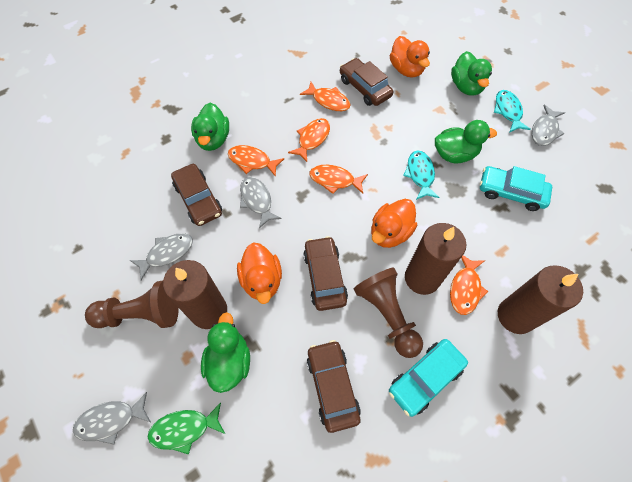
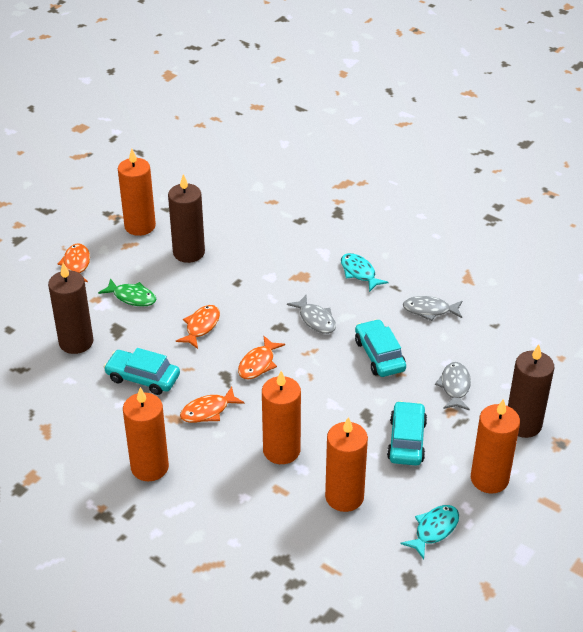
brown car: [171,164,222,226] [303,236,348,311] [307,340,361,433] [340,58,394,106] = 4 -> none = 0
brown pawn: [85,280,179,328] [354,267,423,358] = 2 -> none = 0
green duck: [191,103,229,151] [201,312,250,393] [435,120,497,163] [451,51,492,96] = 4 -> none = 0
grey fish: [73,392,151,445] [130,233,193,280] [240,177,282,229] [532,105,565,146] = 4 -> [287,295,336,334] [403,296,462,321] [435,362,471,411] = 3
orange candle: none = 0 -> [118,148,156,236] [123,387,169,481] [262,371,301,464] [325,417,368,512] [471,399,520,494] = 5
orange duck: [237,243,282,304] [371,199,417,248] [390,36,430,78] = 3 -> none = 0
orange fish: [228,145,284,177] [288,118,330,162] [300,82,351,111] [310,165,368,194] [450,255,488,315] = 5 -> [58,243,90,282] [176,305,220,349] [180,387,245,423] [238,336,285,379] = 4
turquoise car: [389,339,468,417] [480,166,552,211] = 2 -> [104,348,180,395] [355,319,406,377] [387,401,427,466] = 3

